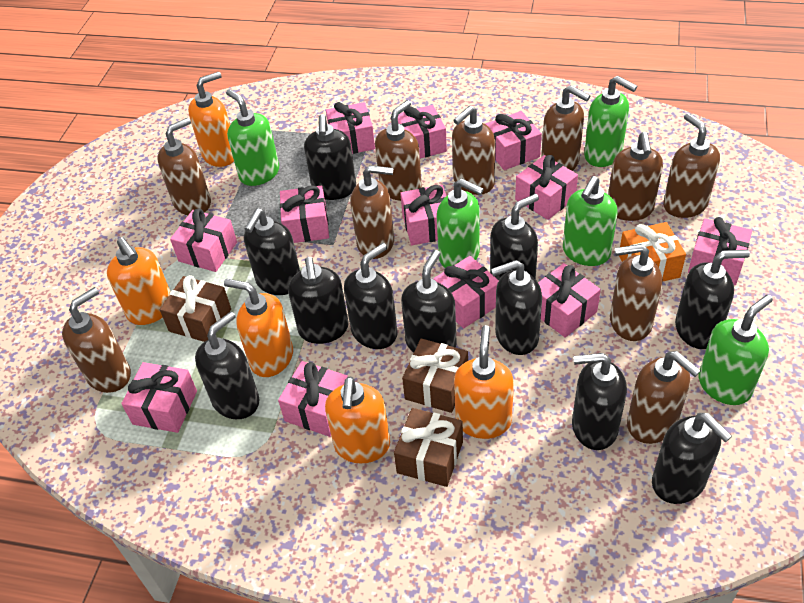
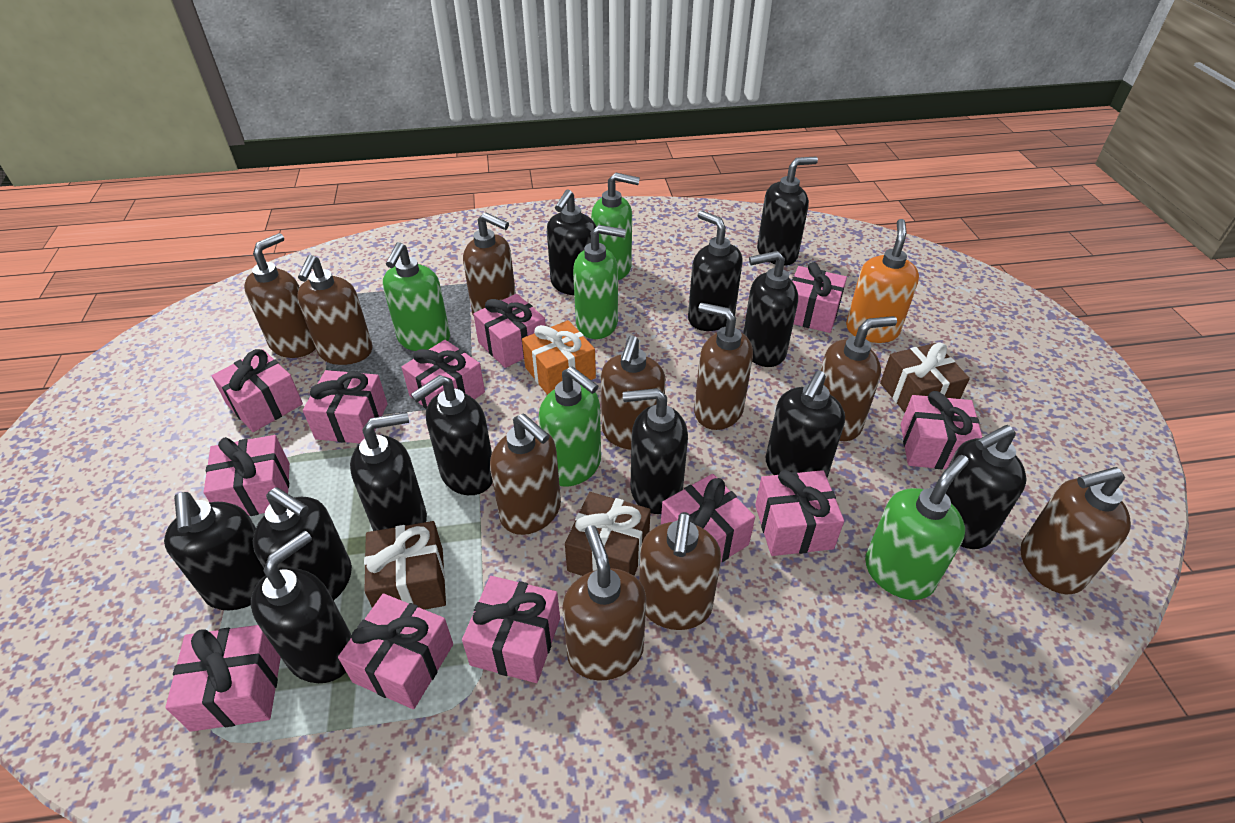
black soap dispenser: [195,311,260,419] [244,209,300,295] [288,257,348,344] [304,114,356,200] [344,243,398,349] [401,250,457,353] [490,194,539,280] [491,260,542,355] [572,353,627,450] [652,413,732,504] [675,250,750,349] = 11 -> [164,492,265,610] [251,531,352,683] [253,487,352,600] [350,412,427,531] [411,375,493,495] [547,190,596,295] [623,388,688,514] [688,211,743,331] [743,251,798,367] [757,157,818,266] [766,371,845,477] [946,425,1027,549] = 12
orange soap dispenser: [107,237,170,325] [188,72,234,167] [224,279,293,377] [325,376,390,464] [454,325,514,439] = 5 -> [846,219,919,343] = 1

